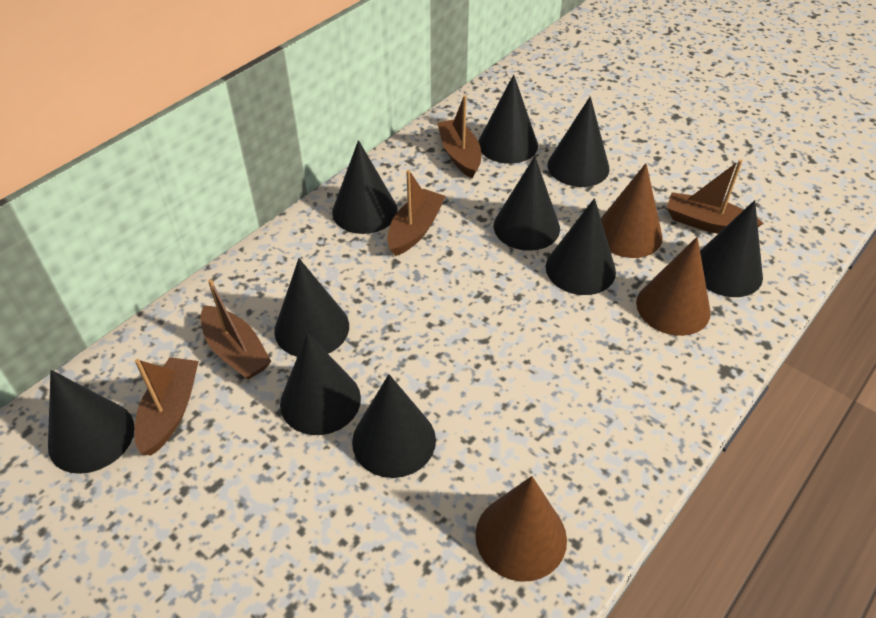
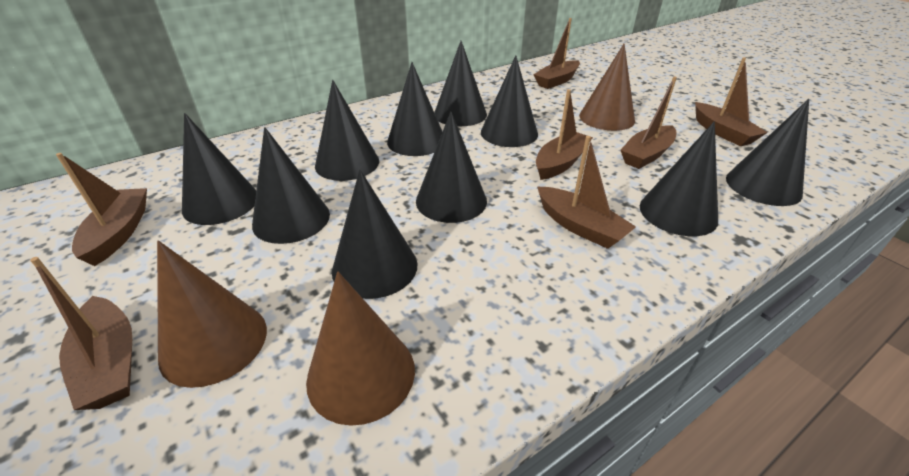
brown boat: [135,357,199,455] [201,279,272,380] [387,170,446,256] [438,95,481,178] [667,159,764,233] = 5 -> [30,257,132,410] [56,153,147,266] [533,18,580,89] [536,89,593,180] [537,136,636,249] [620,76,677,169] [695,57,768,146] = 7

